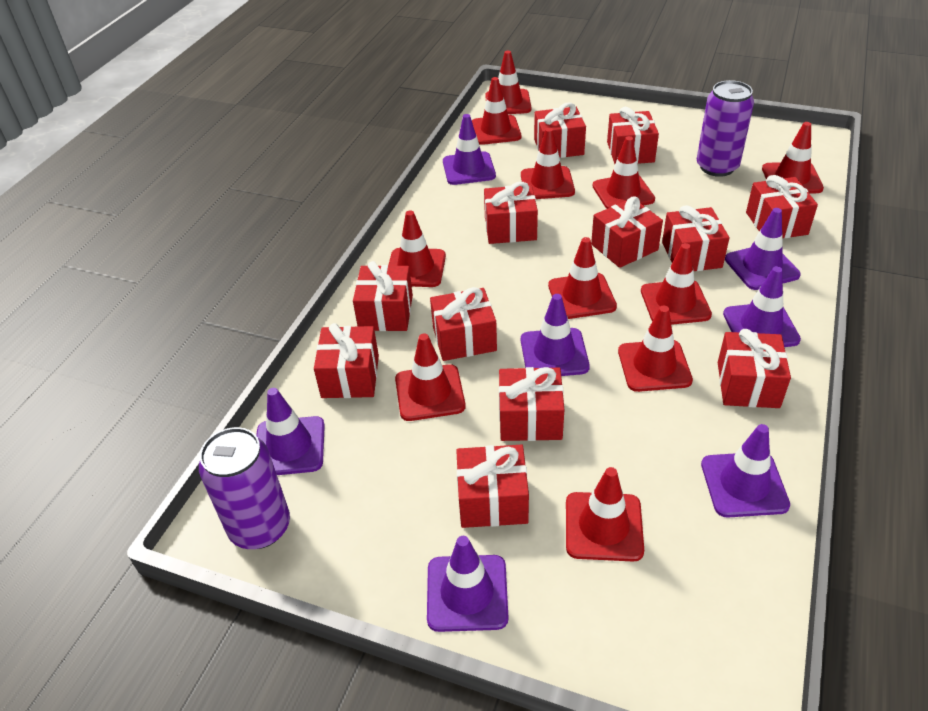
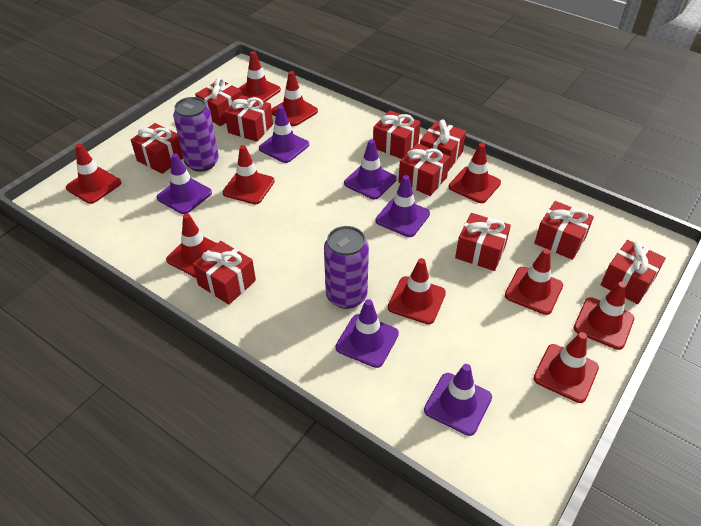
purple traffic cone: [256,388,325,475] [427,536,508,632] [443,114,496,185] [521,294,590,376] [701,424,790,518] [723,266,801,347] [725,208,801,290] = 7 -> [157,153,212,214] [259,105,309,163] [336,299,399,368] [344,139,397,199] [376,175,430,237] [424,364,492,436] = 6
red gift: [314,323,379,398] [353,261,413,331] [430,287,497,361] [456,445,529,528] [484,182,538,244] [499,367,564,441] [534,103,586,158] [591,196,663,268] [607,107,659,164] [662,205,729,271] [718,329,791,408] [746,175,818,238] = 12 -> [131,123,183,174] [193,241,256,305] [195,77,242,126] [225,95,273,142] [373,111,421,159] [398,143,450,196] [420,120,466,171] [455,213,511,271] [534,201,594,260] [601,240,666,304] = 10
red traffic cone: [388,210,446,287] [395,333,466,421] [472,77,521,145] [485,51,531,114] [521,128,575,199] [548,237,617,319] [566,467,644,562] [593,136,655,209] [618,306,693,392] [641,243,712,325] [762,122,824,194] = 11 -> [66,144,121,204] [166,214,217,278] [222,145,275,204] [238,51,281,102] [271,71,318,126] [388,258,446,324] [448,143,501,203] [505,249,563,315] [534,332,599,403] [574,282,634,350] = 10

